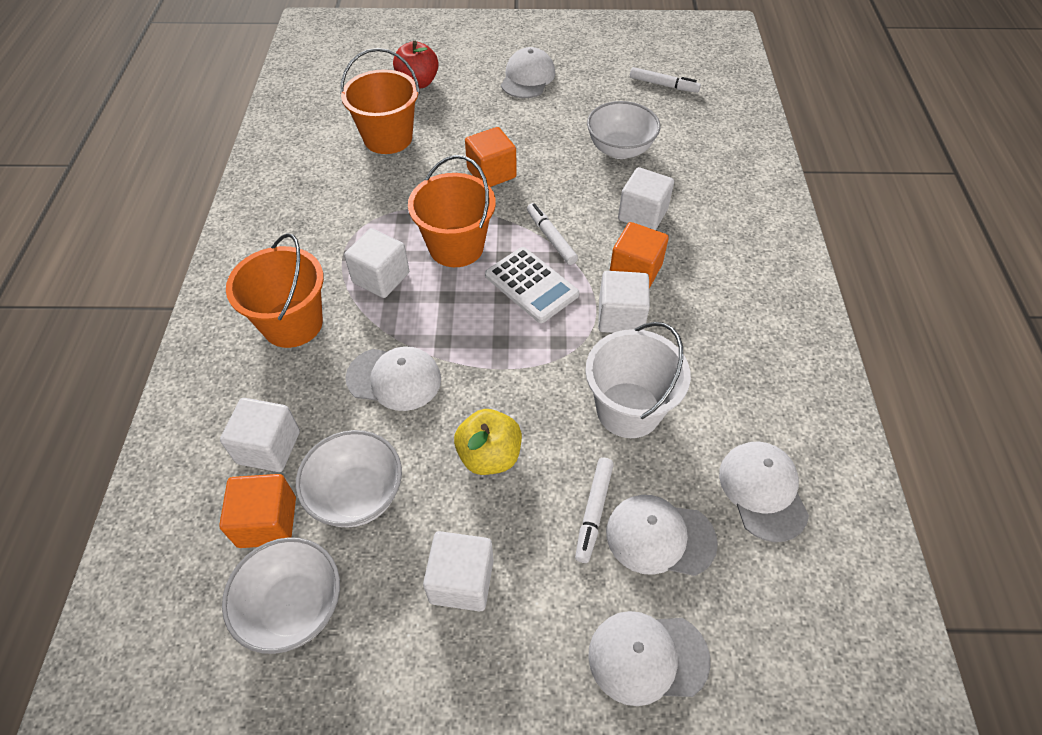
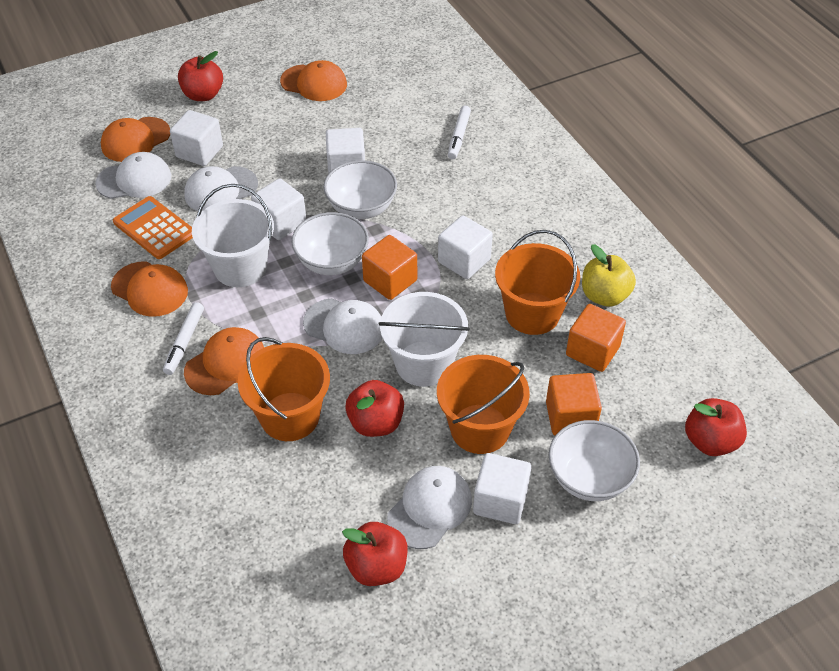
orange calculator: none = 0 -> [113,196,193,259] = 1
orange cap: none = 0 -> [101,117,170,162] [111,261,188,317] [184,327,264,395] [280,60,347,101] = 4
red apple: [393,41,439,89] = 1 -> [178,51,223,101] [342,522,408,586] [345,380,404,437] [685,398,747,456] = 4
white bucket: [585,322,691,438] = 1 -> [192,184,274,287] [379,292,470,387] = 2
white calculator: [485,247,579,323] = 1 -> none = 0
white cap: [346,346,441,411] [501,47,555,98] [588,611,711,706] [606,495,718,576] [719,441,809,542] = 5 -> [95,152,171,199] [184,166,258,211] [303,298,382,354] [387,466,472,549] = 4
white marker: [527,203,578,265] [575,458,614,563] [630,67,701,93] = 3 -> [163,302,204,375] [448,106,471,159] = 2

